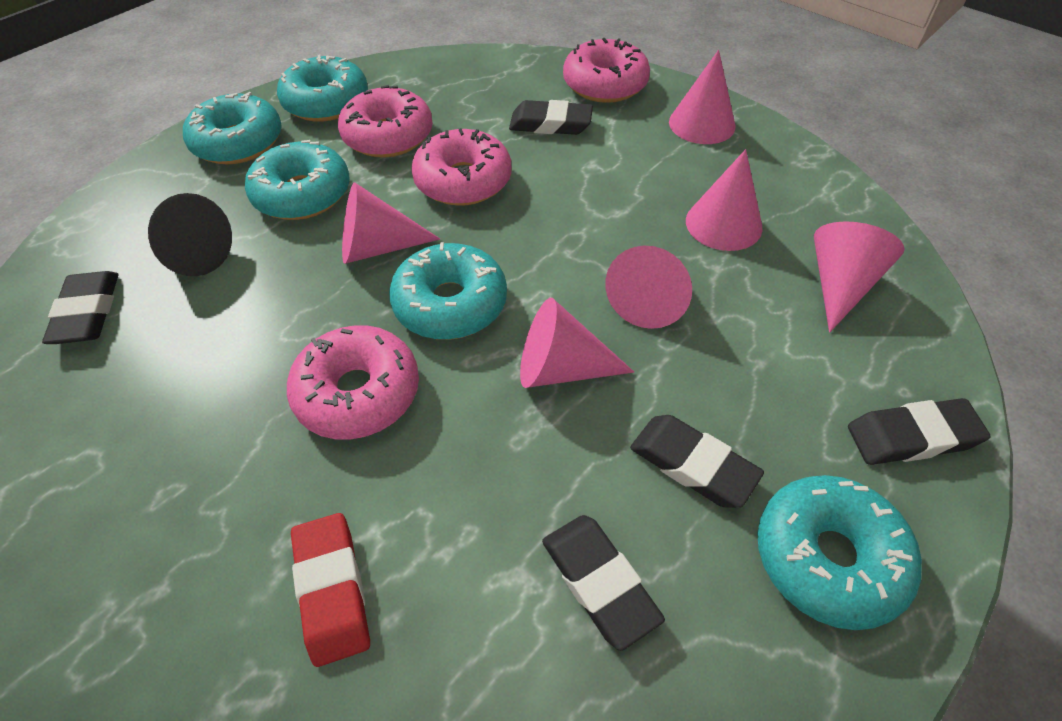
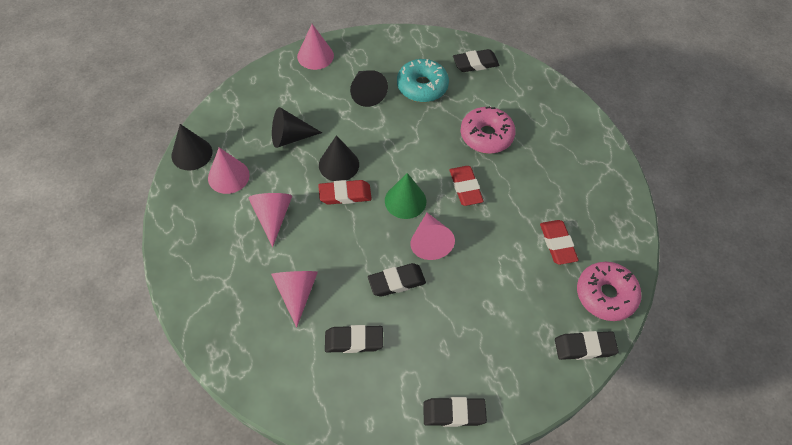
black cone: [148,193,232,276] = 1 -> [172,124,212,171] [272,107,322,148] [319,135,359,181] [350,70,388,107] = 4
green cone: none = 0 -> [385,173,426,219] = 1
pink cone: [342,183,440,264] [520,298,634,388] [605,246,692,329] [669,50,736,144] [686,149,763,251] [814,221,904,333] = 6 -> [208,147,250,194] [248,193,292,247] [271,271,318,328] [297,24,334,70] [410,213,455,260] = 5
pink donut: [287,325,419,440] [338,85,433,157] [411,128,512,206] [563,38,650,103] = 4 -> [461,106,516,154] [577,262,642,321] = 2
red eraser: [291,513,370,667] = 1 -> [318,180,372,205] [450,166,484,206] [540,220,579,265] = 3
turquoise donut: [183,92,282,164] [245,140,350,220] [277,55,368,122] [389,242,507,340] [757,475,922,630] = 5 -> [397,59,449,102] = 1

